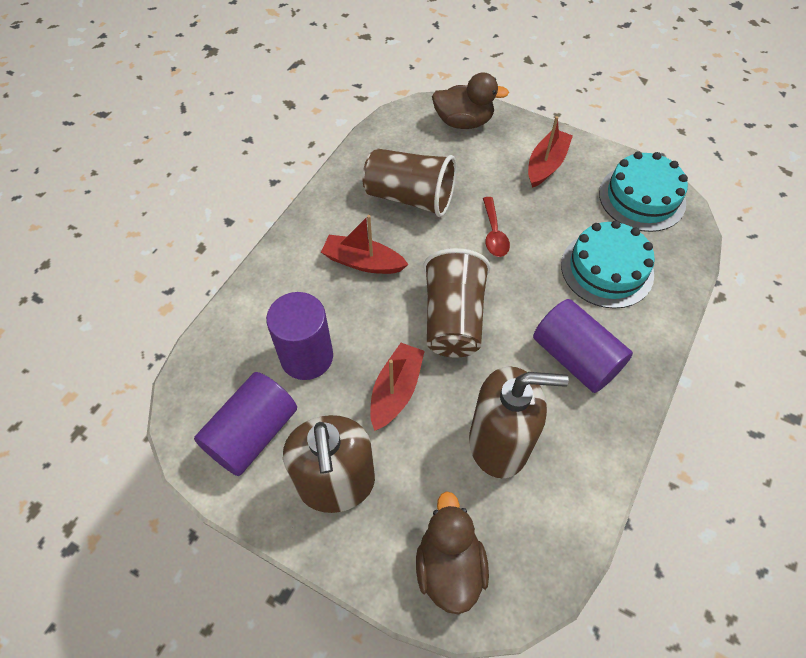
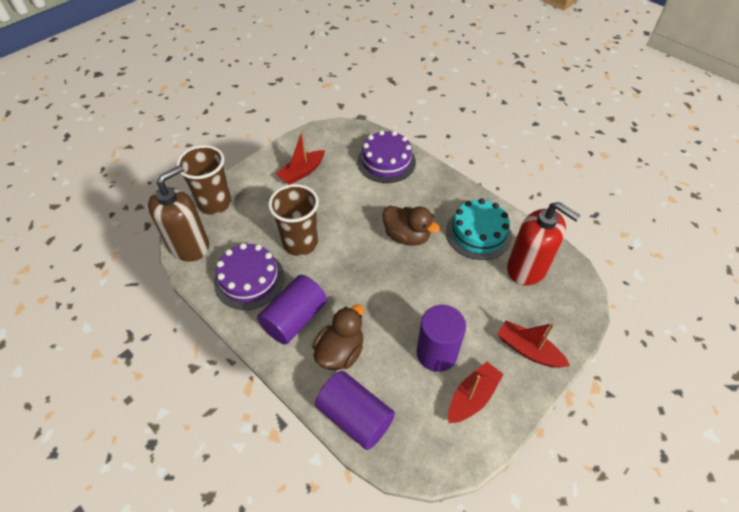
brown soap dispenser: [283,415,375,513] [469,366,569,479] = 2 -> [148,165,209,262] = 1
purple cake: none = 0 -> [214,243,285,310] [357,130,416,183] = 2
red soap dispenser: none = 0 -> [507,202,581,285] = 1
red spoon: [483,197,510,257] = 1 -> none = 0
turquoise cake: [561,220,655,309] [599,152,688,232] = 2 -> [446,199,512,260] = 1

